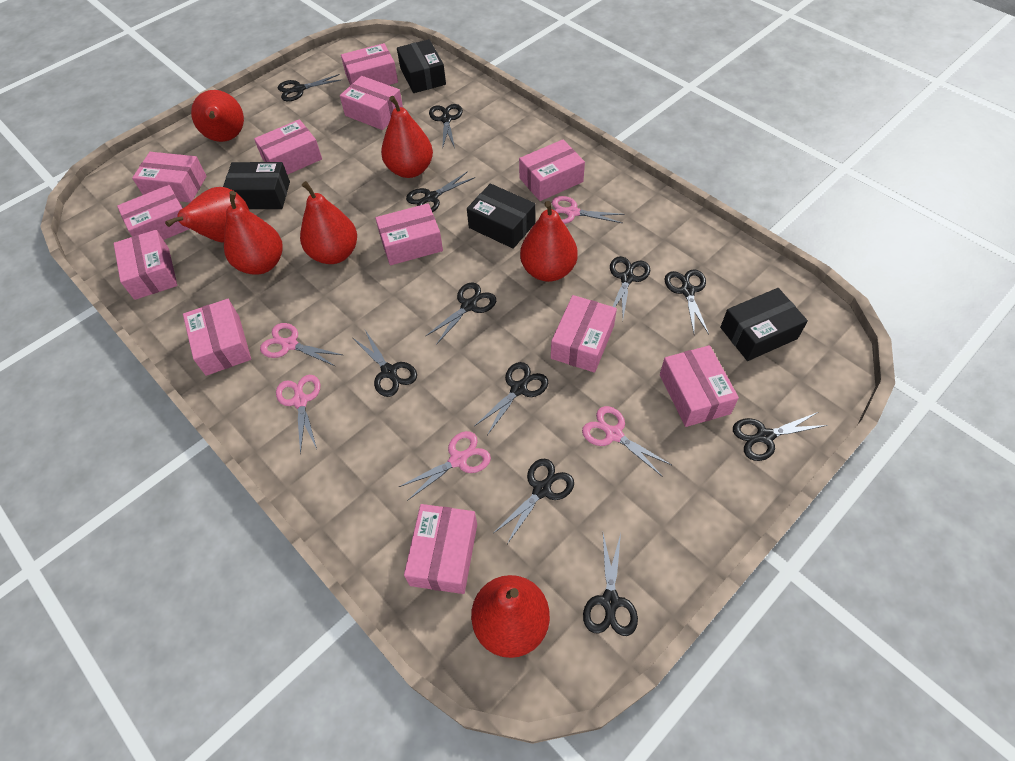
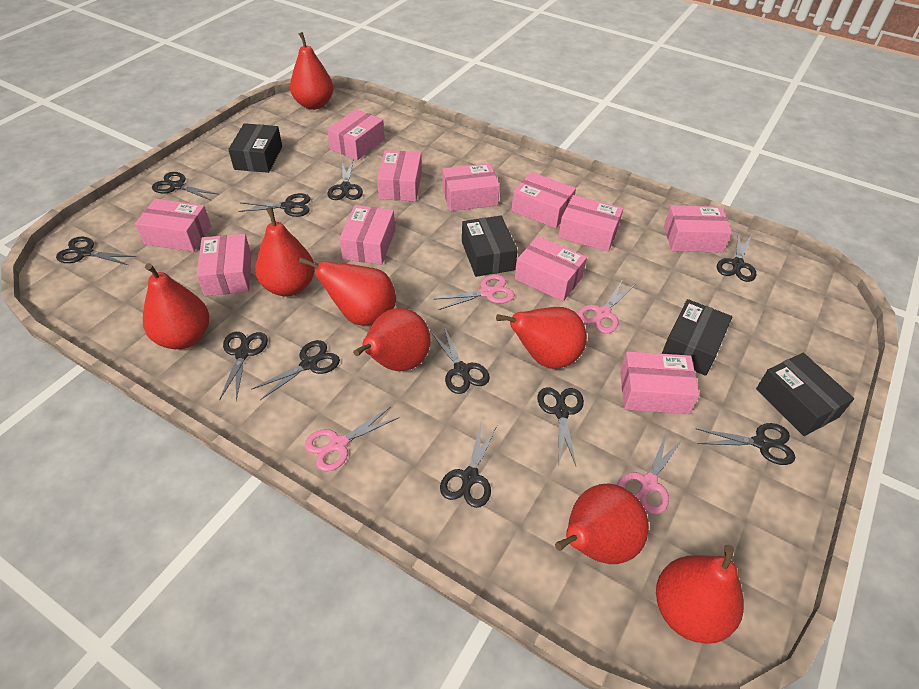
pink box: [114,230,177,300] [117,185,190,240] [132,152,207,202] [183,299,251,376] [254,119,322,175] [340,76,403,130] [341,43,398,85] [375,203,443,265] [404,504,477,594] [519,139,585,201] [551,295,617,373] [660,345,739,427] = 12 -> [135,199,211,252] [197,234,251,296] [327,109,385,160] [339,205,395,265] [377,150,422,201] [442,163,500,211] [511,172,576,228] [515,236,587,301] [558,195,623,252] [620,351,699,414] [664,205,732,253] = 11
pink scissors: [260,323,342,366] [276,375,320,454] [399,431,491,501] [552,196,625,224] [582,406,672,477] = 5 -> [305,407,399,471] [434,274,514,310] [578,279,635,334] [618,432,682,515] = 4
red pear: [165,187,249,243] [191,90,244,142] [224,191,283,275] [300,181,357,264] [381,96,433,178] [471,575,550,658] [520,201,578,282] = 7 -> [143,263,209,349] [255,207,315,296] [290,32,334,110] [299,257,396,325] [353,308,431,371] [496,307,587,369] [555,483,649,564] [656,545,744,644] = 8

